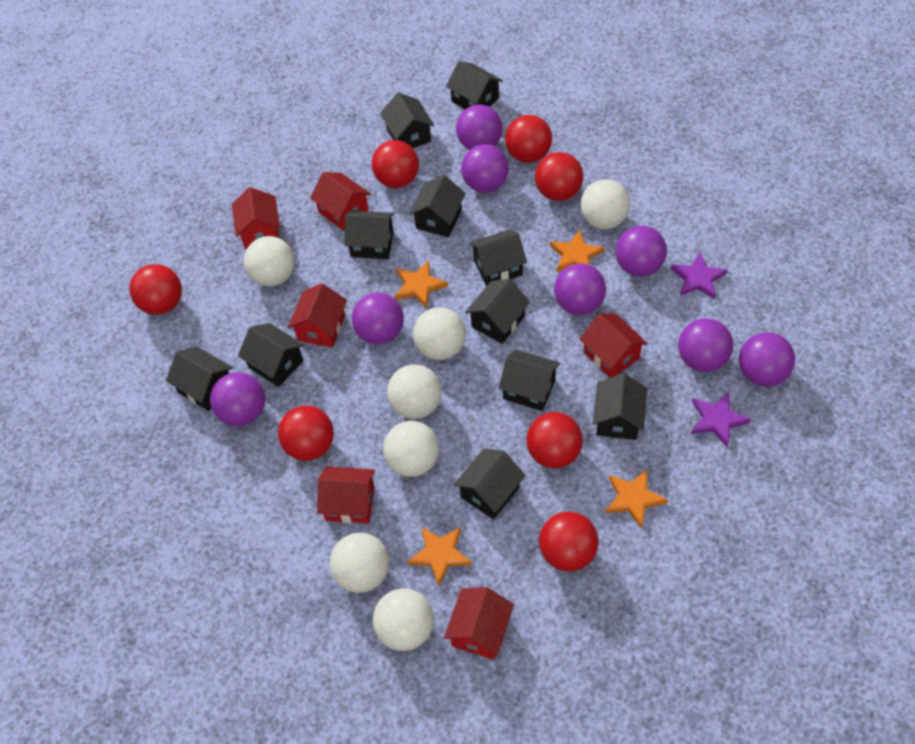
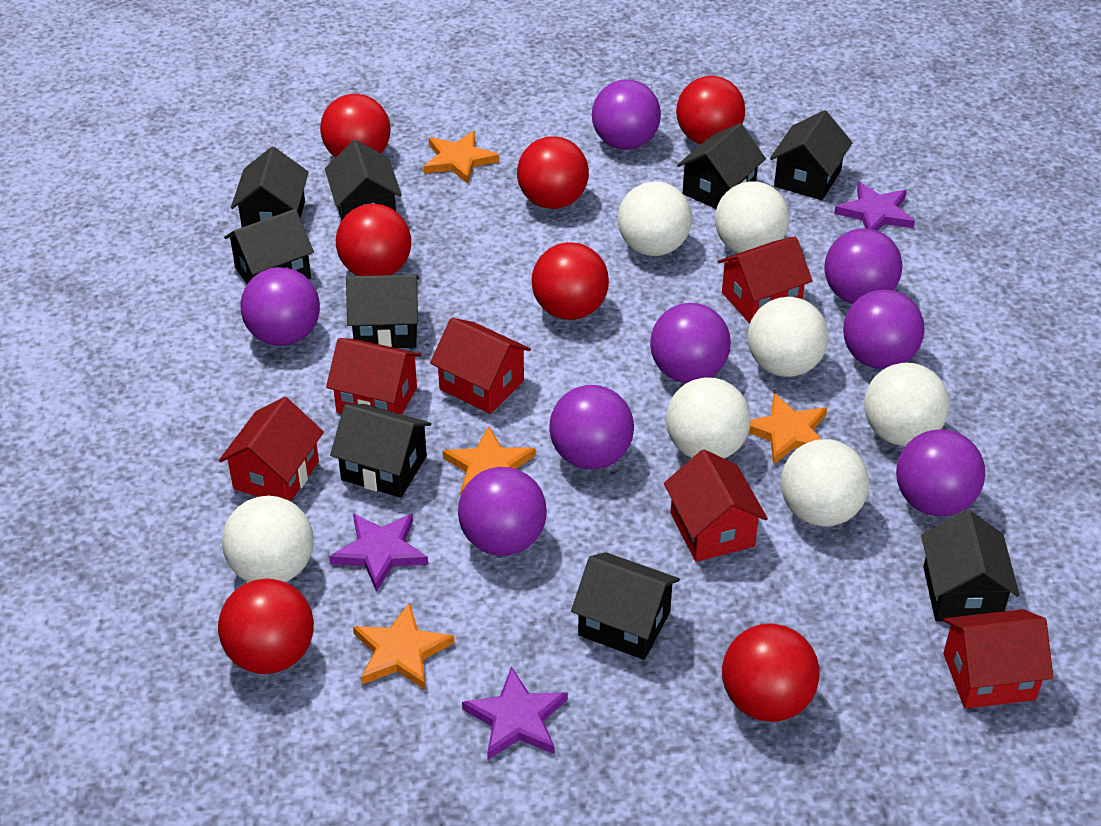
black house: [166,347,233,411] [238,323,304,387] [344,210,394,259] [380,93,434,148] [409,175,466,237] [446,61,503,109] [454,448,526,520] [465,279,530,344] [469,230,527,286] [499,349,560,411] [593,373,648,440] = 11 -> [224,209,314,284] [231,147,309,227] [325,140,402,220] [330,404,432,498] [346,275,419,348] [571,552,680,660] [677,123,766,209] [770,110,853,200] [921,510,1020,621] = 9
purple star: [670,252,727,299] [691,392,751,447] = 2 -> [329,514,428,592] [462,666,568,760] [834,182,915,231] = 3

